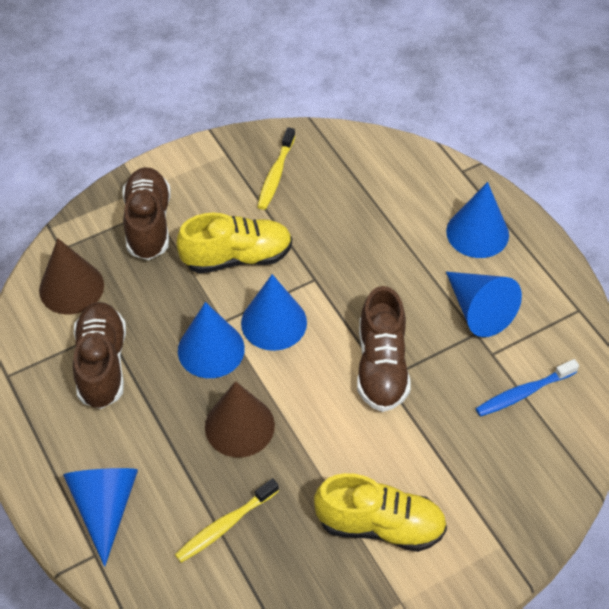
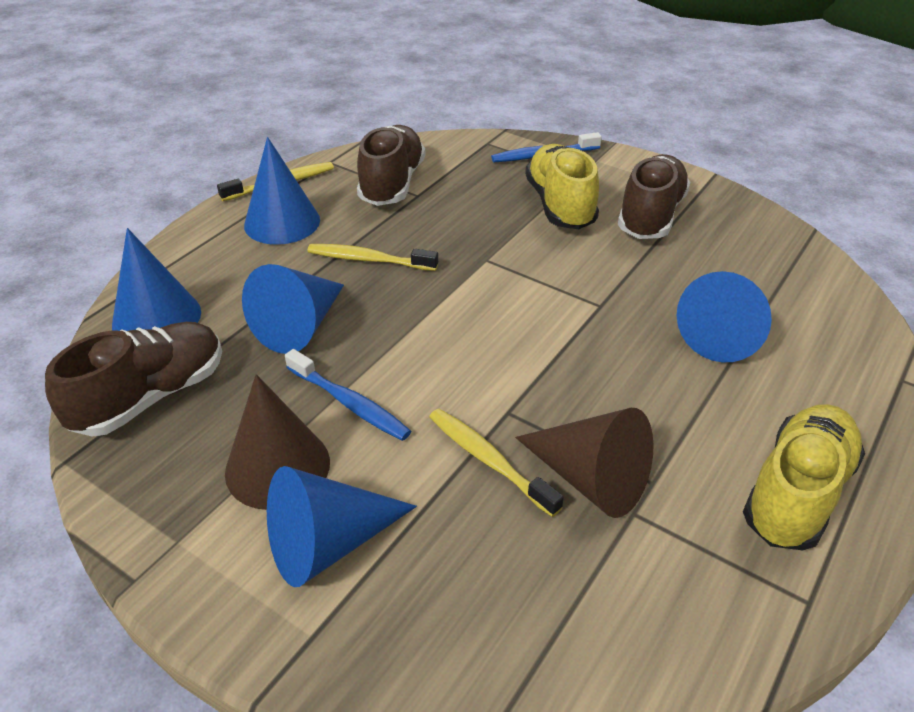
blue toothbrush: [475,359,579,417] = 1 -> [285,349,411,441] [491,132,602,162] = 2
yellow toothbrush: [175,478,279,563] [257,127,295,210] = 2 -> [217,162,334,201] [308,244,438,271] [429,409,564,517] = 3

